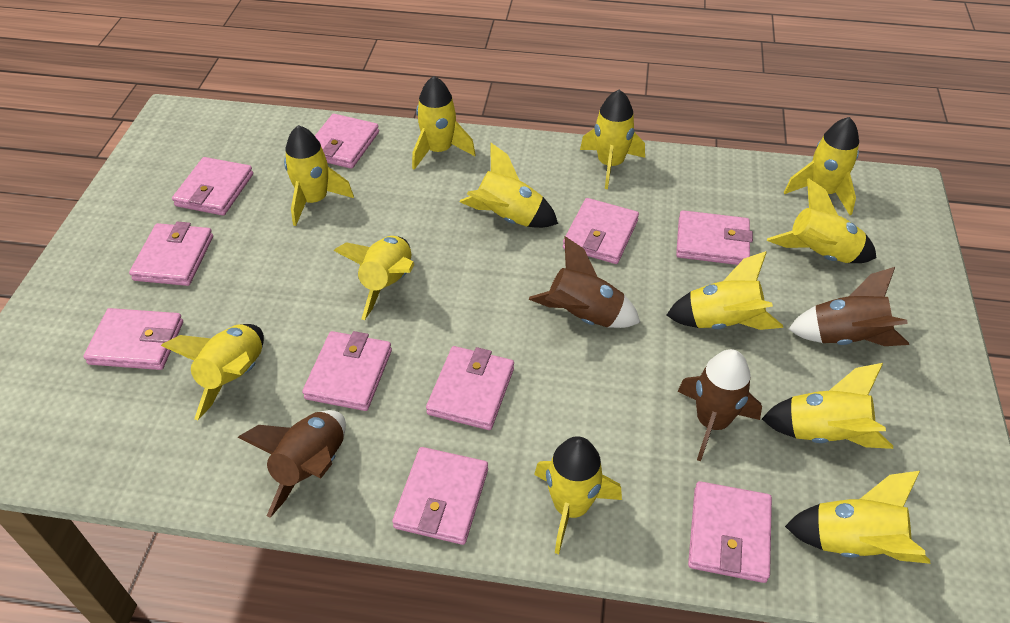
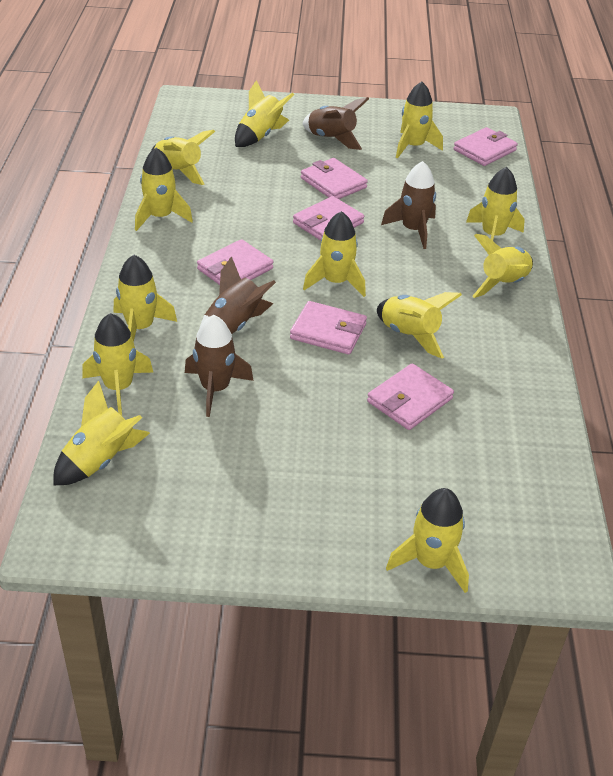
pink wallet: [83,308,183,370] [129,222,213,286] [172,157,253,215] [302,331,392,411] [315,114,379,169] [392,447,488,545] [426,346,514,430] [563,198,639,264] [676,210,753,265] [688,481,772,583] = 10 -> [197,239,273,285] [290,301,367,355] [293,196,364,241] [301,158,368,199] [367,363,454,430] [454,127,518,166] = 6

